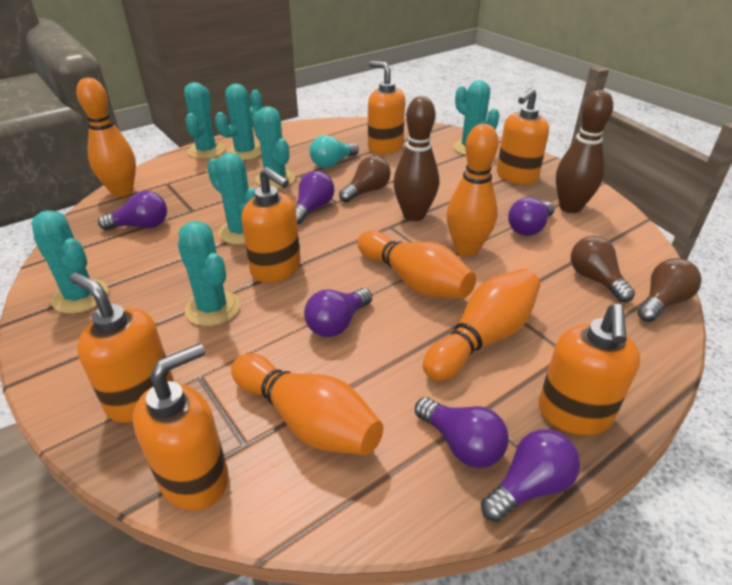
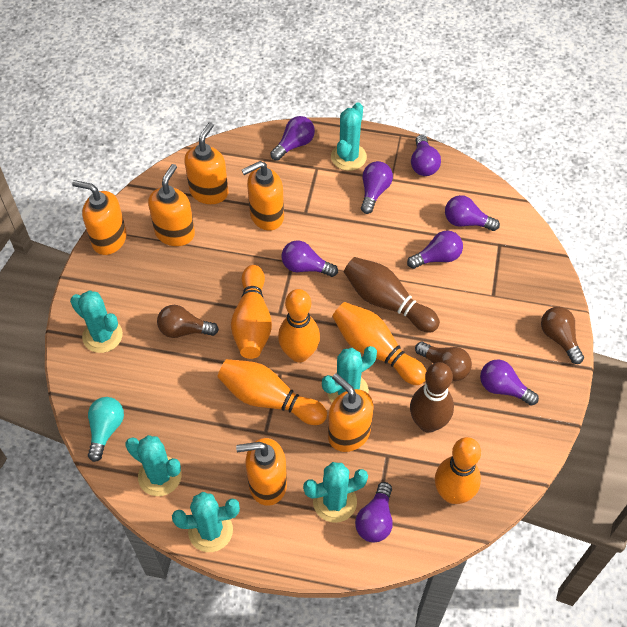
purple light bulb: [98,191,167,230] [295,171,334,224] [304,288,372,337] [415,397,509,468] [481,429,580,522] [508,197,555,236] = 6 -> [270,116,315,161] [282,240,338,277] [355,482,393,542] [361,161,393,214] [407,230,463,269] [411,135,441,176] [445,195,500,231] [480,360,539,406] = 8
turquoise cactus: [32,210,108,314] [178,221,240,326] [184,82,225,159] [207,152,255,245] [215,83,262,160] [252,106,295,188] [453,80,500,155] = 7 -> [70,290,123,353] [126,435,182,496] [172,492,240,552] [303,462,368,523] [322,346,377,402] [331,102,367,171] = 6

